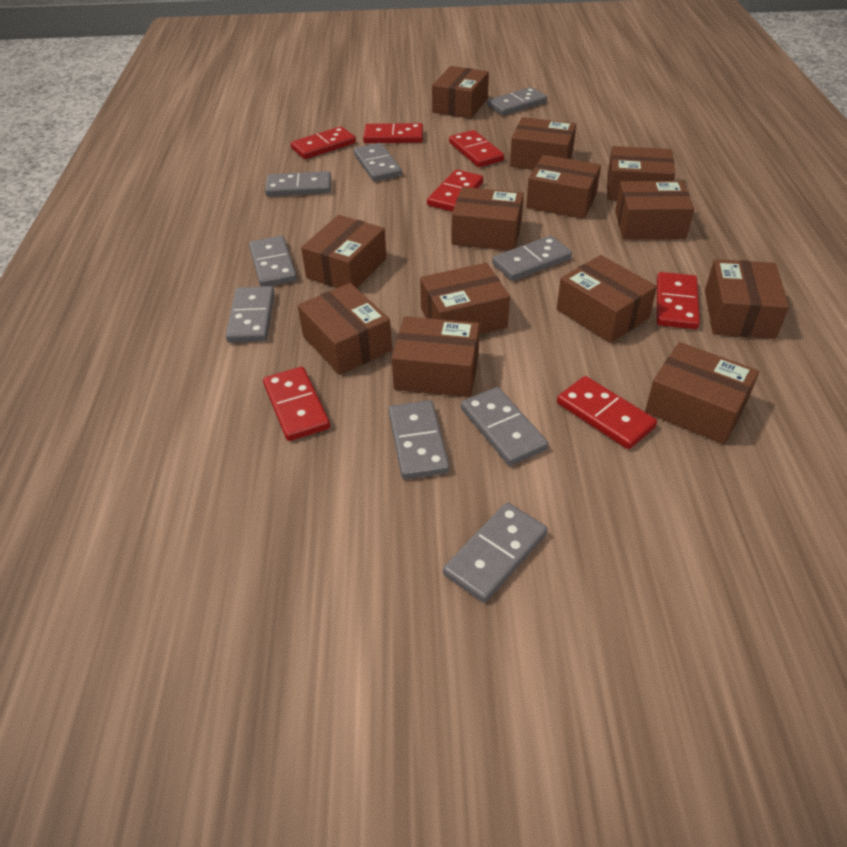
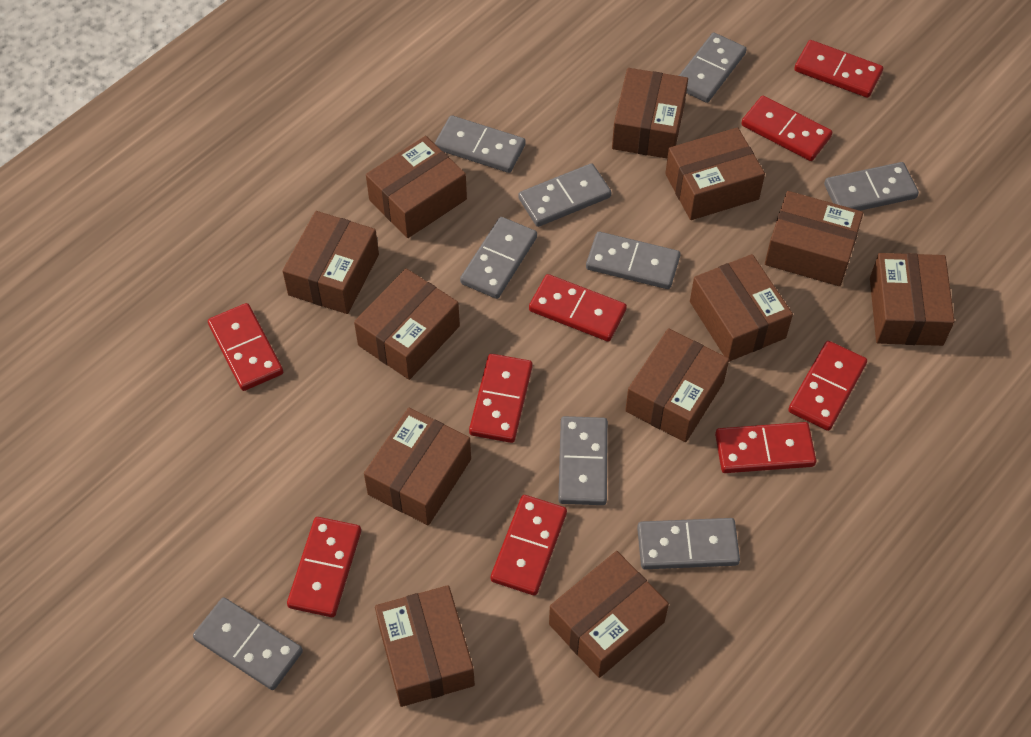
brown box: [298,283,392,375] [301,215,387,288] [392,316,480,397] [420,263,510,334] [432,66,489,119] [452,187,524,251] [510,117,576,170] [526,155,601,219] [557,255,657,343] [607,146,675,200] [615,181,694,240] [645,342,759,444] [705,259,789,339] = 13 -> [283,211,379,314] [354,269,460,380] [364,408,471,525] [366,136,467,238] [375,585,475,707] [549,551,669,678] [612,68,688,158] [625,328,729,442] [665,127,765,220] [690,254,793,362] [765,191,863,286] [870,253,954,346] = 12
red domino: [263,367,330,441] [291,126,356,159] [363,123,423,143] [427,170,483,212] [449,130,504,167] [557,376,657,449] [657,272,700,329] = 7 -> [208,303,283,391] [287,517,361,617] [469,354,533,443] [491,495,567,595] [529,274,627,342] [715,422,816,473] [741,96,832,161] [788,341,867,431] [794,40,883,98] = 9

